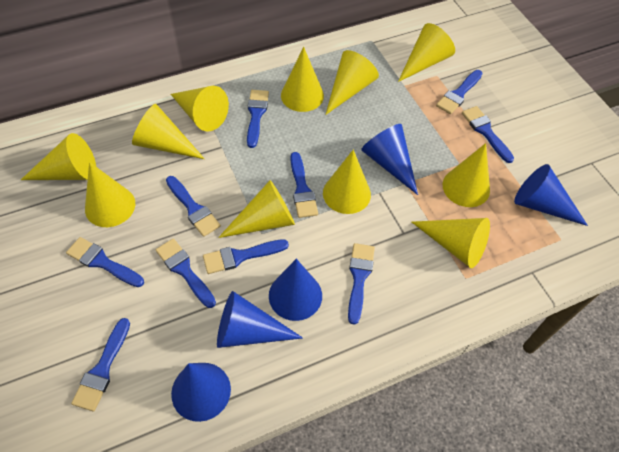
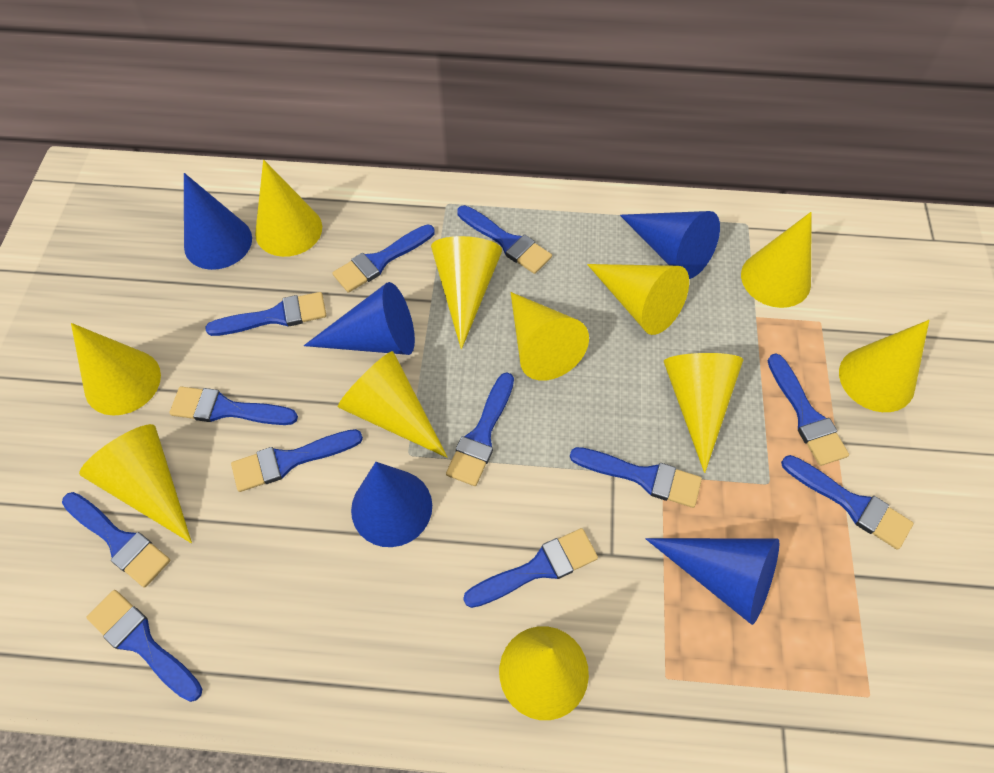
blue brush: [66,237,144,287] [71,318,130,411] [156,238,216,308] [166,176,221,237] [203,239,289,274] [247,90,269,148] [290,152,318,218] [348,243,375,325] [436,70,483,114] [462,106,514,163] = 10 -> [62,492,170,587] [86,590,202,702] [169,386,298,425] [205,292,326,336] [231,429,363,492] [332,224,435,293] [446,372,514,486] [457,205,552,274] [463,528,598,608] [570,447,702,508] [768,353,849,466] [781,455,914,550] = 12

